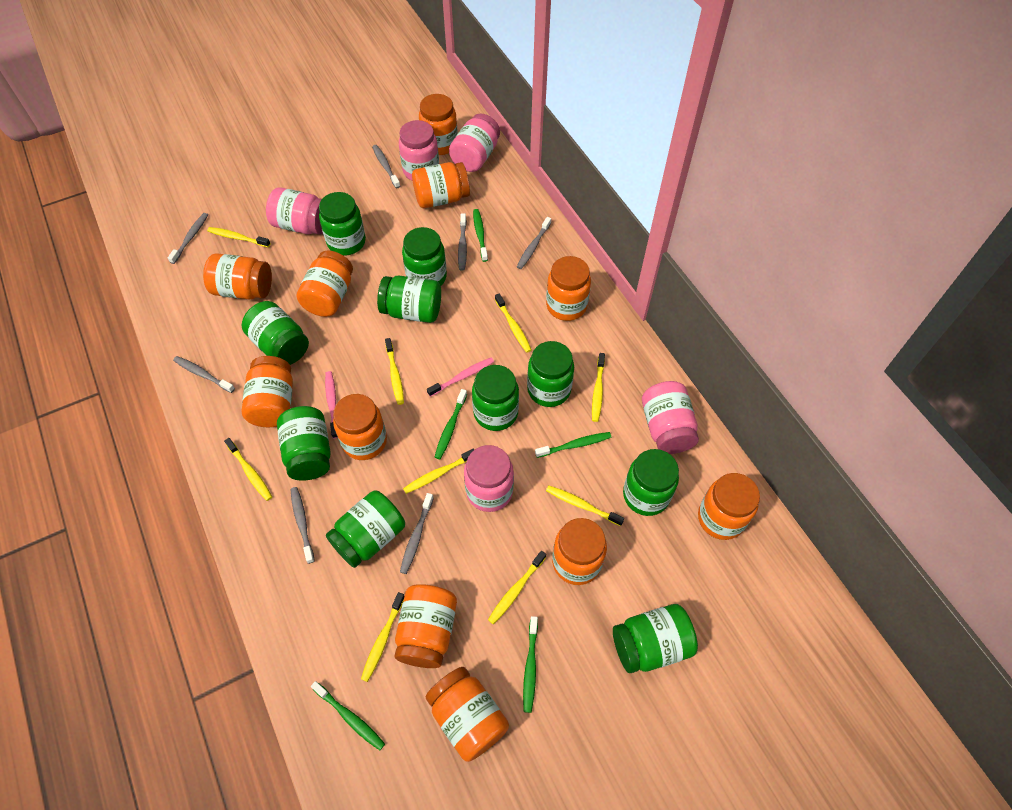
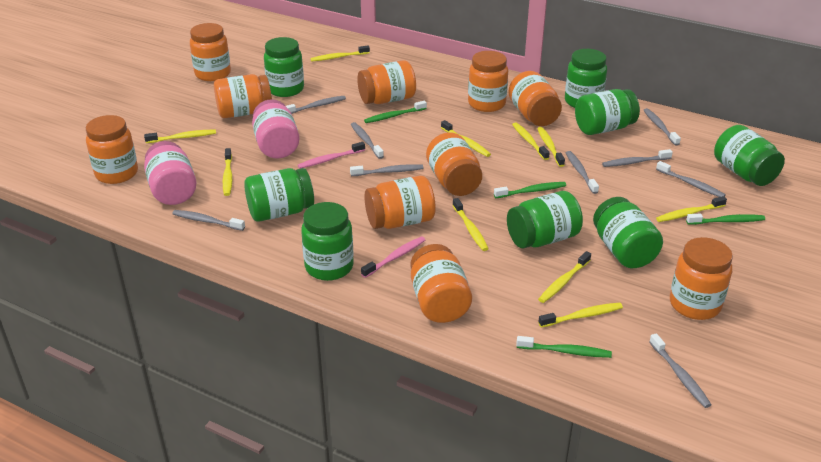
green jar: [242,301,309,365] [277,406,331,481] [319,192,366,256] [326,490,405,568] [377,275,441,323] [402,227,447,285] [472,365,519,431] [527,341,574,407] [613,604,698,673] [623,449,679,516] = 10 -> [244,168,314,222] [264,37,304,97] [301,202,354,281] [507,191,583,249] [565,49,607,108] [575,89,640,135] [593,197,663,268] [714,125,785,186] = 8
green toothbrush: [311,681,385,750] [435,389,467,459] [473,209,488,262] [523,616,538,713] [535,432,611,458] = 5 -> [364,101,427,123] [494,182,566,198] [516,336,612,358] [686,213,765,225] = 4
grey toothbrush: [168,213,208,264] [173,356,235,393] [290,487,315,564] [372,145,400,188] [400,493,434,574] [458,213,467,270] [517,217,551,269] = 7 -> [172,210,245,231] [286,96,346,114] [350,164,424,176] [351,122,384,159] [566,151,599,194] [602,149,673,167] [644,108,681,146] [649,333,712,408] [656,161,726,197] = 9
orange jar: [203,253,272,299] [242,356,293,427] [297,251,353,317] [333,394,387,460] [395,584,457,668] [412,162,470,208] [419,94,458,155] [426,667,509,762] [546,256,591,321] [552,518,607,585] [698,473,760,540] = 11 -> [86,115,138,184] [190,23,231,81] [214,74,272,118] [357,60,416,104] [364,176,436,229] [410,244,472,323] [426,132,482,196] [468,51,508,112] [508,71,562,126] [670,237,733,320] = 10
pink jar: [266,187,323,235] [399,120,439,181] [449,113,500,172] [464,445,514,512] [642,381,699,454] = 5 -> [144,141,197,205] [252,99,300,158] = 2
yellow toothbrush: [207,227,270,247] [224,438,272,501] [361,592,404,682] [385,338,404,405] [403,448,475,494] [488,551,546,624] [495,293,531,353] [546,485,624,526] [592,353,605,422] = 9 -> [144,129,216,143] [223,148,232,196] [310,45,370,62] [441,120,491,157] [453,198,489,251] [512,122,550,160] [537,127,565,167] [538,251,591,303] [538,302,623,328] [656,196,727,222] = 10

